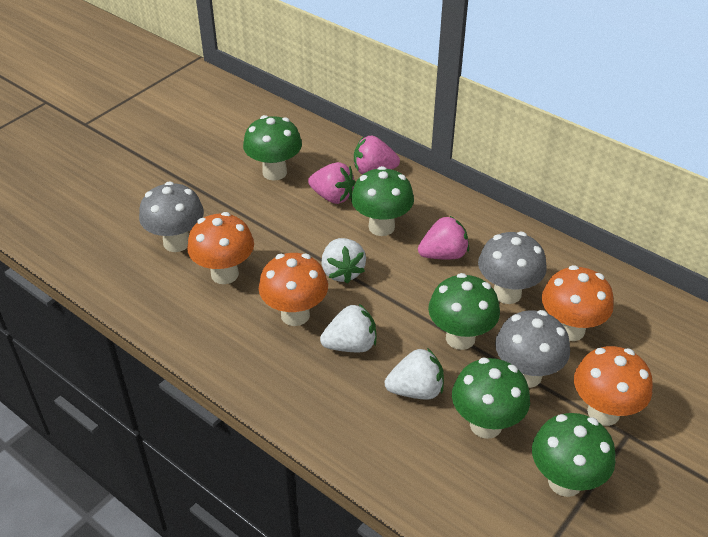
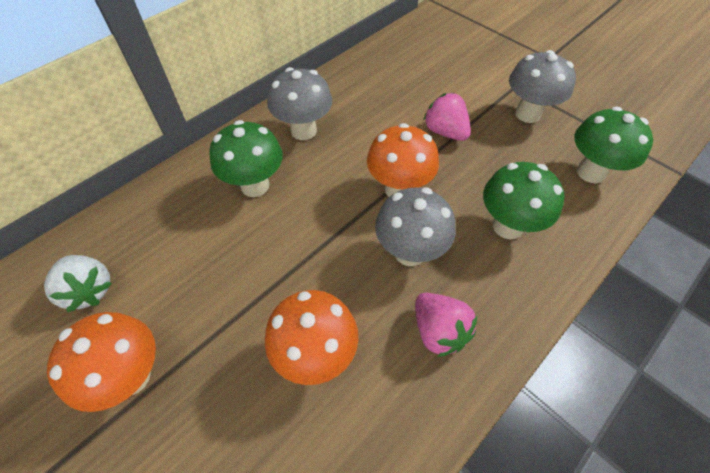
green mushroom: [243,115,302,180] [351,166,414,236] [428,273,500,350] [452,358,530,439] [532,413,615,497] = 5 -> [209,120,283,197] [483,162,565,239] [575,107,653,183] = 3
orange mushroom: [187,212,254,284] [259,253,328,326] [542,265,614,341] [574,346,653,426] = 4 -> [47,312,156,412] [265,290,358,385] [367,123,439,197] = 3
pink strawberry: [308,162,355,204] [354,135,400,175] [418,216,469,259] = 3 -> [415,293,478,357] [423,93,471,141] = 2
white strawberry: [320,304,376,352] [321,238,366,284] [384,348,444,400] = 3 -> [44,255,112,312] = 1

